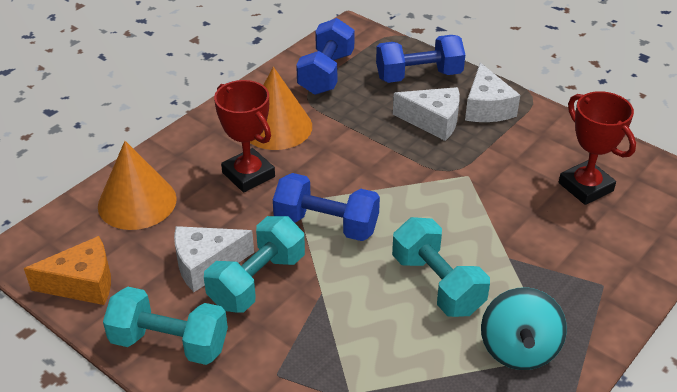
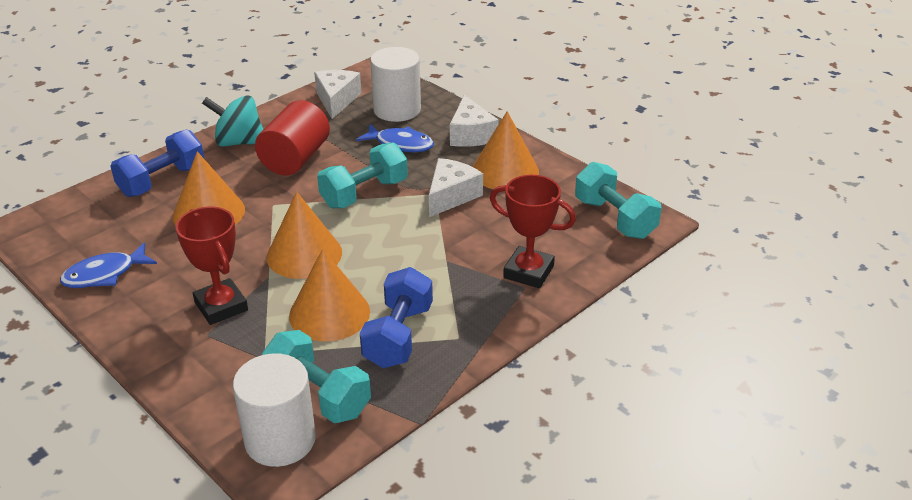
blue dumbbell: [273,173,380,241] [296,18,355,95] [376,35,465,83] = 3 -> [110,129,204,197] [360,267,433,368] = 2
blue fish: none = 0 -> [60,243,157,288] [356,124,434,152] = 2
orange cheese: [24,236,111,305] = 1 -> none = 0
orange cone: [98,141,177,230] [250,67,312,150] = 2 -> [173,151,245,225] [267,192,342,279] [289,249,370,342] [473,111,539,189] = 4
red cylinder: none = 0 -> [255,100,330,175] = 1
white cylinder: none = 0 -> [233,353,316,467] [370,47,421,122] = 2

